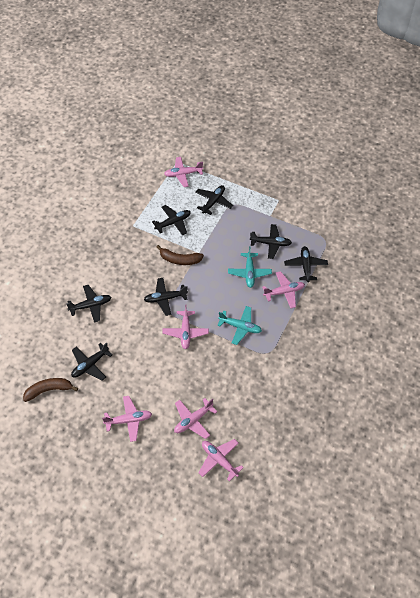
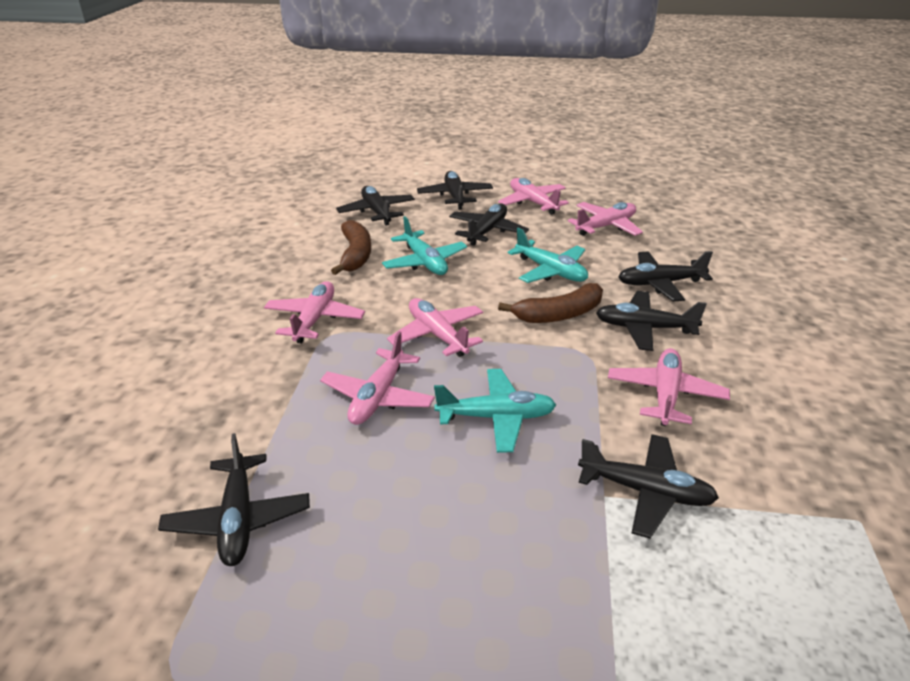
turquoise plane: [217,306,262,345] [228,246,272,288] = 2 -> [382,216,467,275] [434,369,556,453] [508,228,588,283] = 3

